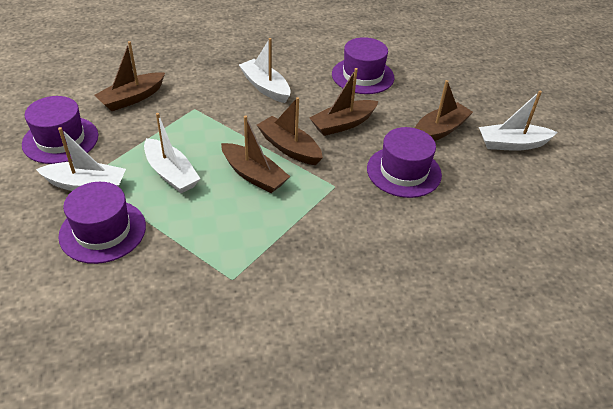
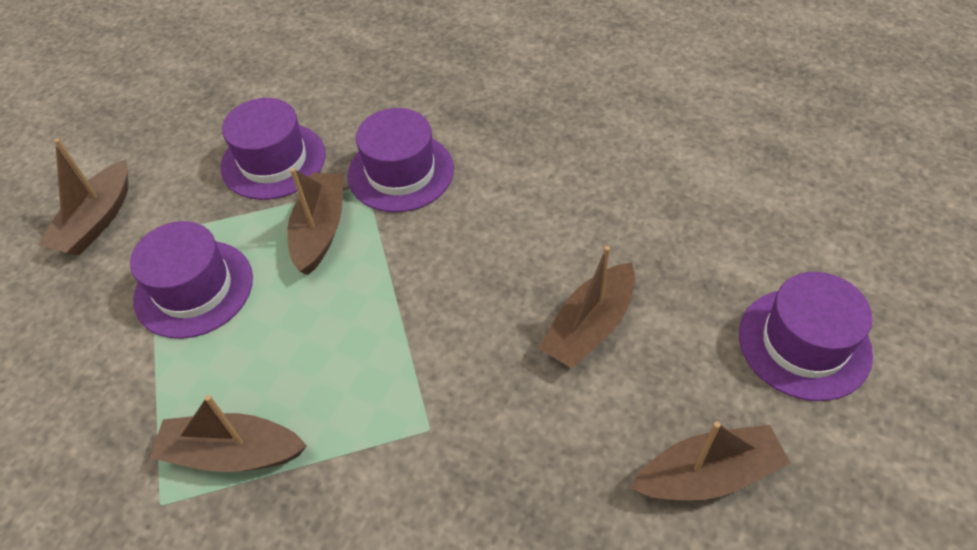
white boat: [36,127,126,191] [144,113,200,193] [239,38,290,103] [479,91,558,151] = 4 -> none = 0

